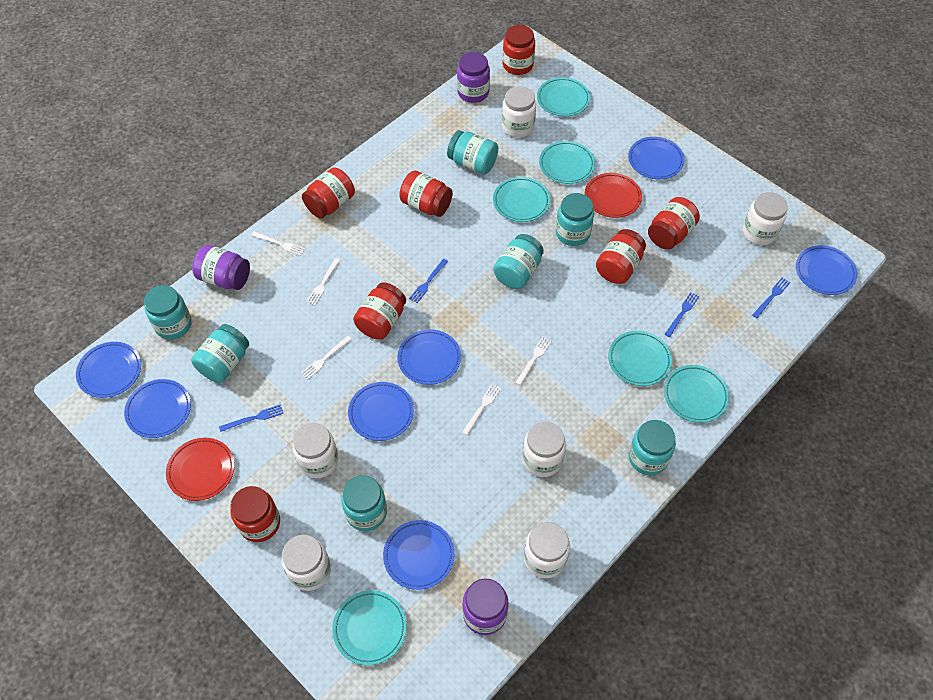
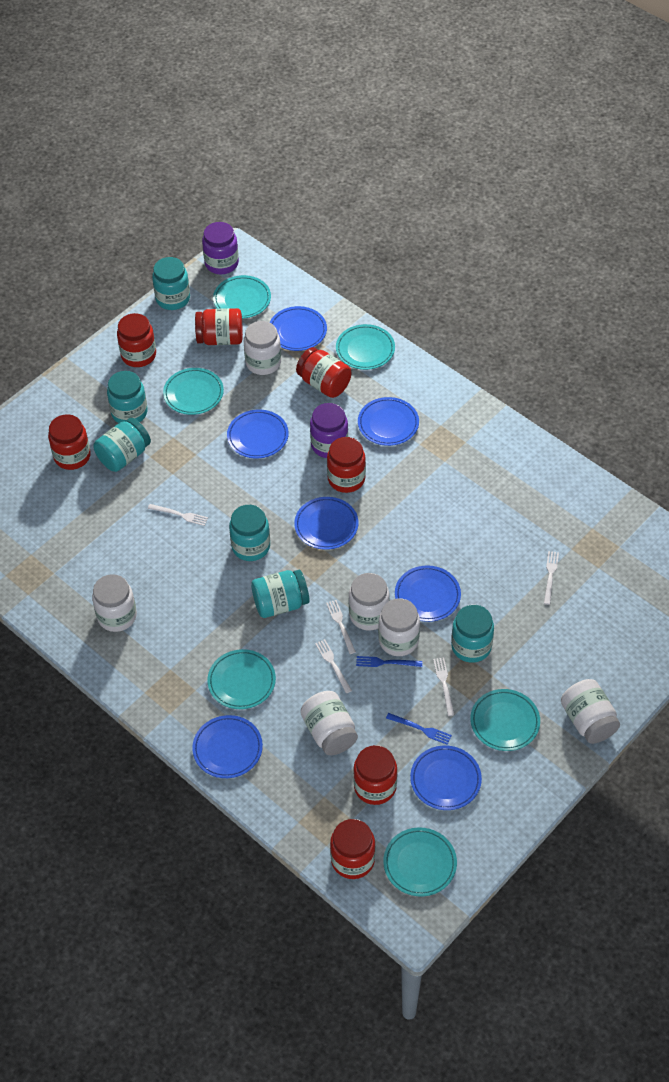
blue fork: [219,404,283,432] [409,259,448,303] [665,292,700,337] [752,277,791,318] = 4 -> [356,656,422,667] [386,713,452,745] = 2
purple jar: [192,245,250,290] [457,52,490,103] [462,579,509,635] = 3 -> [202,222,239,274] [310,403,348,458] = 2
red plate: [166,438,235,501] [585,173,642,218] = 2 -> none = 0
turquoise jar: [144,285,192,340] [191,324,249,383] [341,475,387,531] [447,130,498,174] [493,234,544,289] [556,193,594,246] [629,420,676,475] = 7 -> [93,418,151,472] [107,371,148,423] [152,257,190,310] [229,505,270,561] [251,570,309,618] [451,605,494,663] = 6

